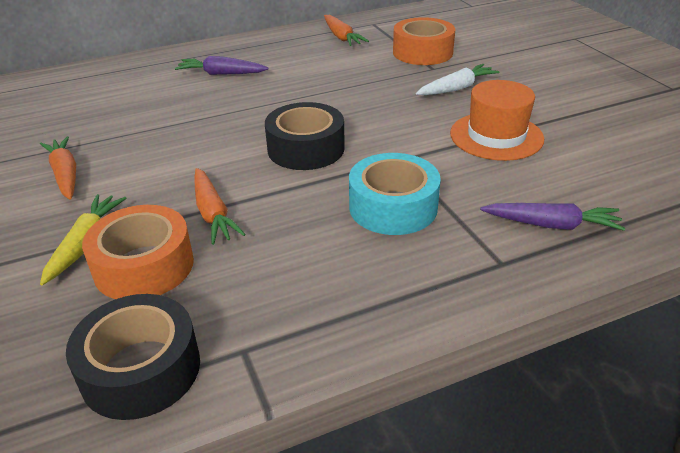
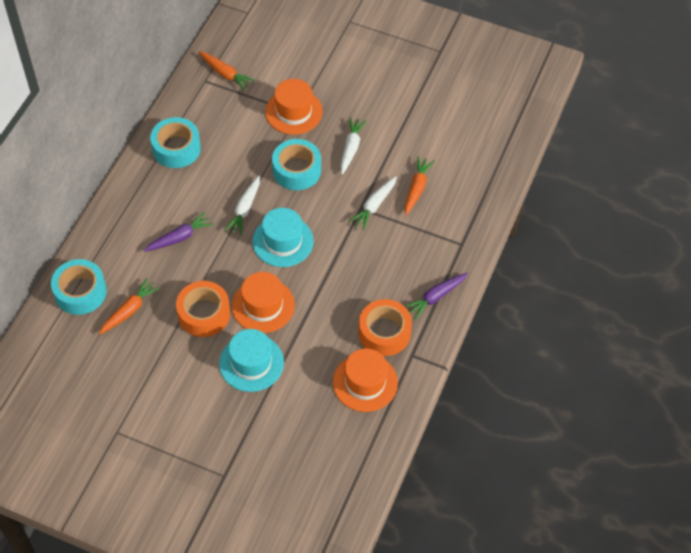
black tape: [66,294,200,420] [265,102,345,170] = 2 -> none = 0
orange hat: [450,80,544,161] = 1 -> [232,272,295,333] [265,79,323,135] [333,349,398,412] = 3
turquoise hat: none = 0 -> [219,329,284,392] [252,208,314,267] = 2
turquoise tape: [349,153,441,235] = 1 -> [51,259,107,315] [150,117,201,168] [272,139,321,190] = 3
white carrot: [416,64,500,95] = 1 -> [225,176,260,235] [340,117,367,175] [349,176,397,230] = 3
yellow carrot: [40,194,126,285] = 1 -> none = 0

